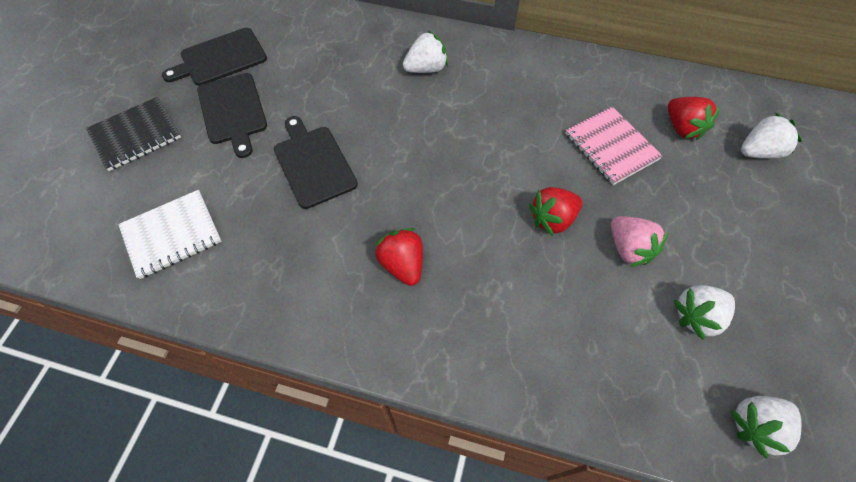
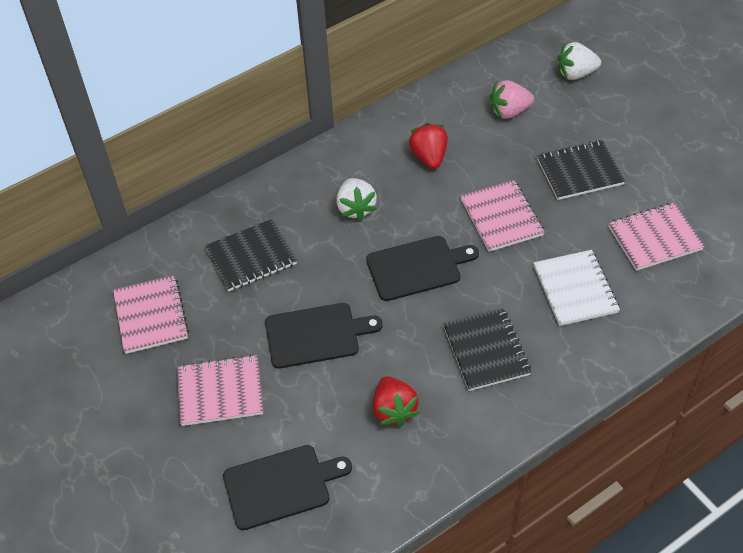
black notebook: [86,97,181,171] = 1 -> [205,219,297,292] [443,308,531,391] [537,140,625,200] = 3
pink notebook: [565,106,663,185] = 1 -> [113,275,189,354] [177,355,263,426] [460,180,544,252] [608,203,705,271] = 4
red strawberry: [375,228,423,286] [529,187,583,236] [668,97,720,140] = 3 -> [373,376,419,427] [409,123,448,169] = 2
white strawberry: [403,31,448,73] [673,285,735,340] [731,396,801,459] [741,113,802,159] = 4 -> [336,178,377,221] [558,42,601,80] = 2

